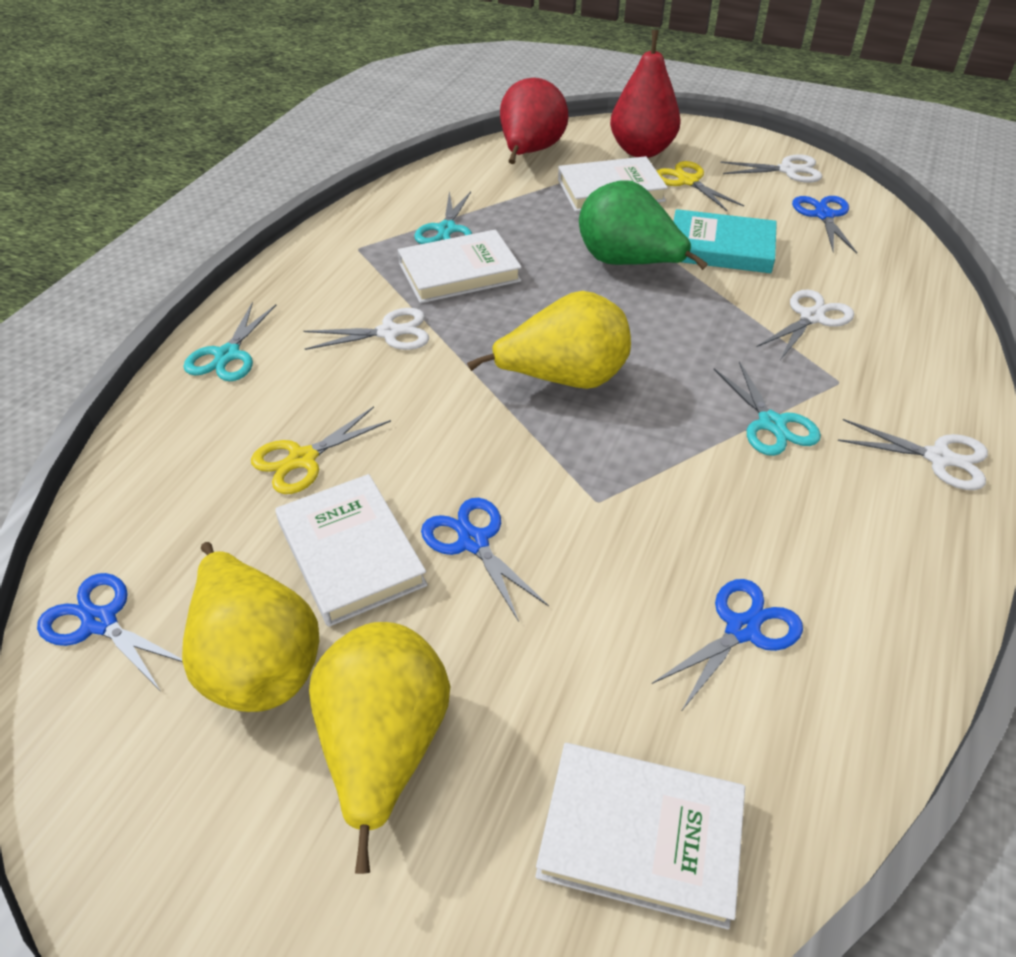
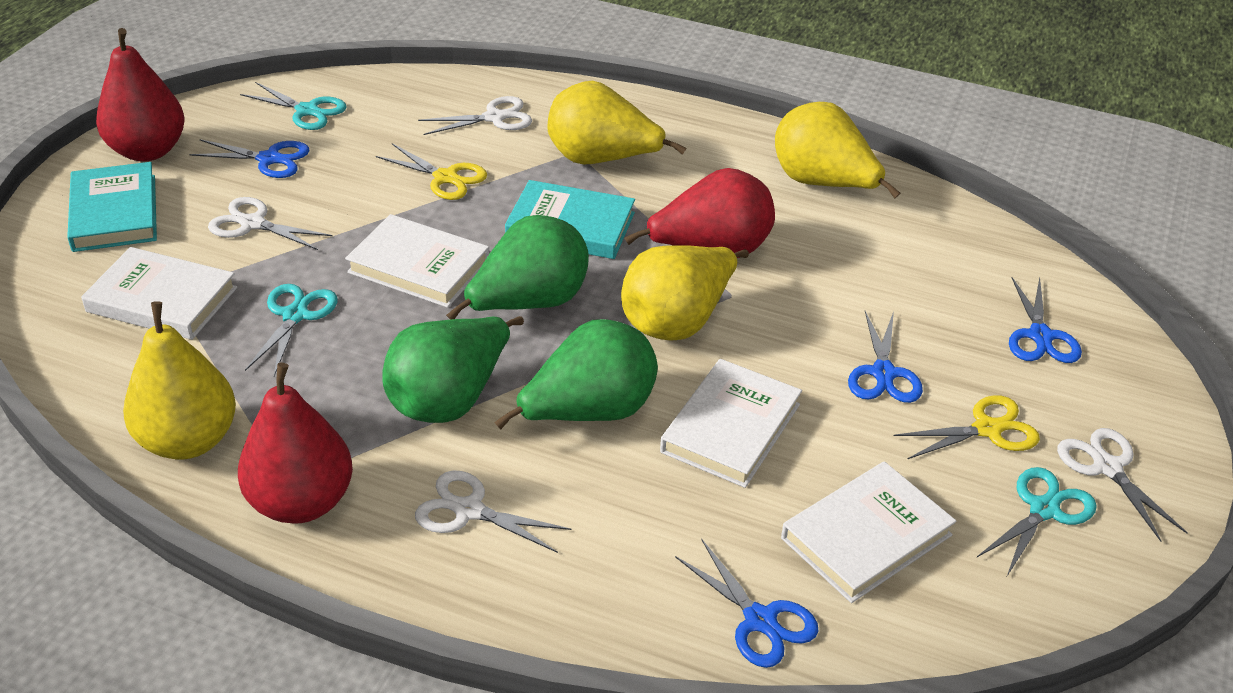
green pear: [579,181,708,270] = 1 -> [382,316,524,423] [446,215,589,320] [494,319,658,430] = 3
red pear: [500,78,569,164] [610,30,681,158] = 2 -> [96,28,184,162] [238,362,353,524] [625,168,775,258] = 3
turquoise book: [673,209,777,273] = 1 -> [67,162,157,252] [505,180,635,259] = 2
yellow pear: [182,542,319,712] [309,622,450,874] [467,291,631,389] = 3 -> [123,301,236,460] [548,81,686,164] [621,246,749,341] [775,102,900,199] = 4

